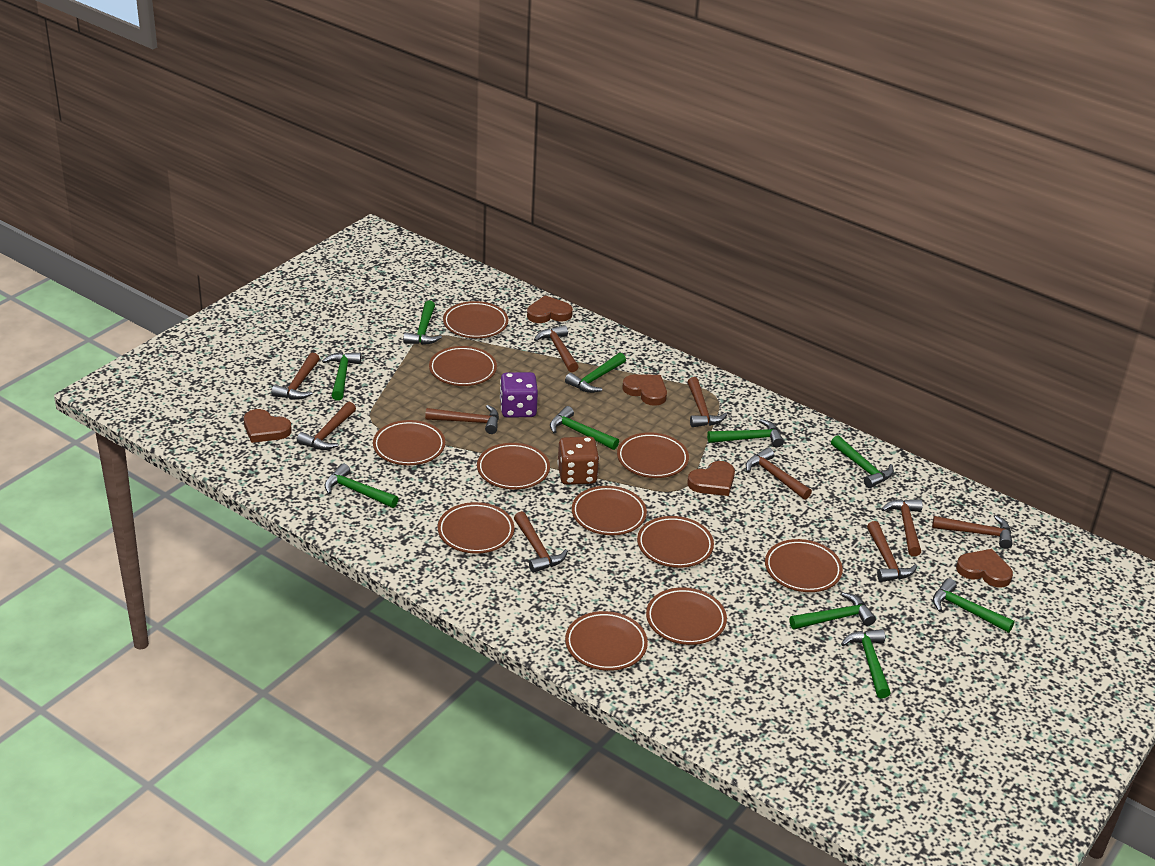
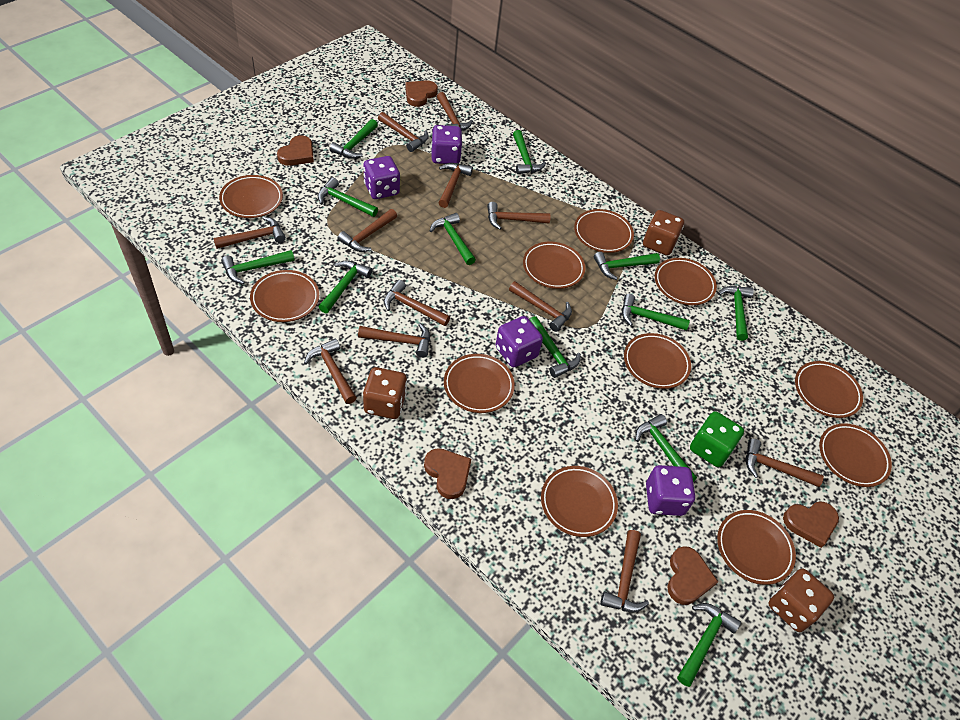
brown dice: [557,436,599,485] = 1 -> [363,367,407,419] [643,210,684,255] [768,568,834,632] = 3
brown hammer: [271,353,320,400] [297,402,356,450] [425,405,499,434] [514,511,568,573] [534,325,579,372] [688,377,727,427] [746,447,812,500] [867,521,918,582] [882,499,923,557] [932,515,1012,549] = 10 -> [213,216,286,249] [304,338,357,404] [338,209,397,252] [358,323,430,358] [378,112,429,152] [384,280,450,326] [437,92,473,131] [438,163,473,208] [487,202,551,230] [509,281,572,332] [600,530,649,613] [746,439,824,487] = 12
green dice: none = 0 -> [690,411,744,467] = 1
green hammer: [322,352,361,401] [324,464,399,508] [403,300,442,345] [550,406,619,450] [565,353,626,393] [707,419,784,447] [790,593,876,629] [831,435,894,488] [841,629,891,698] [933,578,1015,633] = 10 -> [221,250,295,284] [318,178,378,217] [319,260,372,313] [330,119,378,159] [430,213,476,265] [513,130,546,174] [529,316,581,378] [594,252,660,280] [622,294,690,330] [635,414,697,482] [677,603,741,687] [718,286,754,341] = 12
purple dice: [500,372,538,418] = 1 -> [363,156,400,199] [431,125,462,164] [496,316,543,367] [646,465,695,516] = 4

